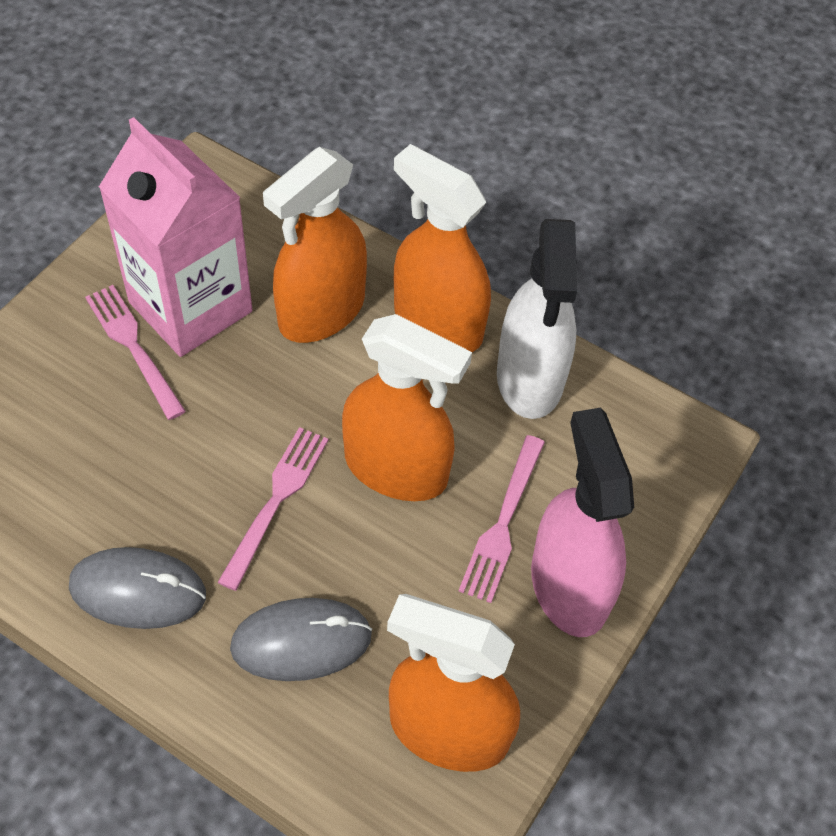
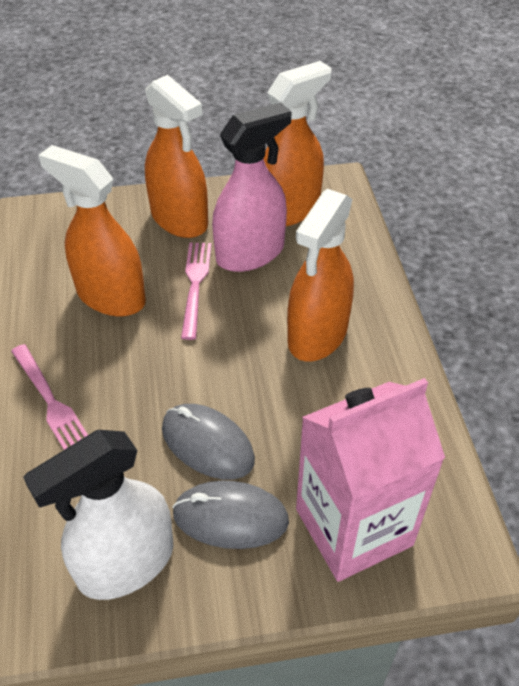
pink fork: [85,285,186,420] [217,427,328,591] [459,435,545,603] = 3 -> [11,344,88,450] [181,242,212,340] = 2

